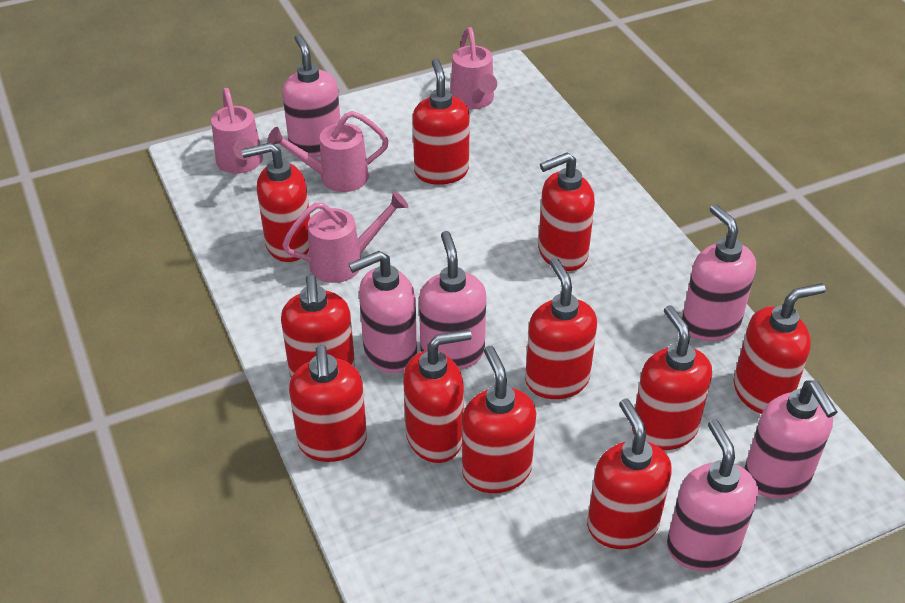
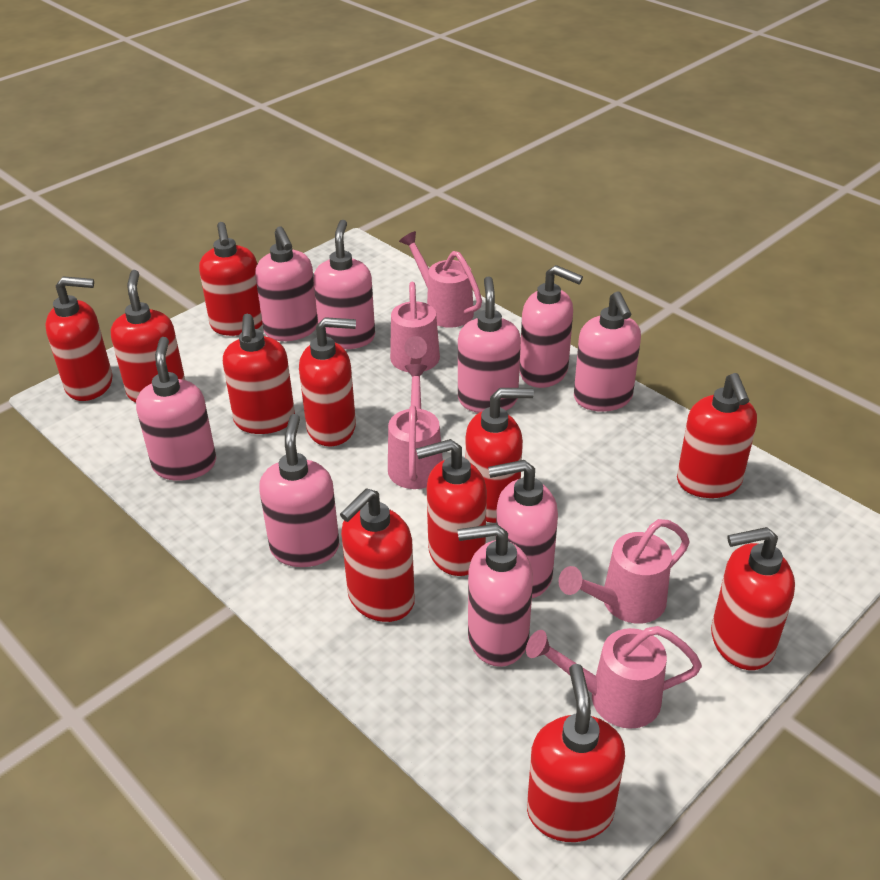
pink soap dispenser: [282,34,340,157] [349,251,417,373] [419,231,486,370] [667,419,758,571] [682,204,756,341] [744,380,837,499] = 6 -> [136,337,216,481] [255,226,318,341] [259,414,339,567] [314,220,375,349] [458,276,521,413] [458,524,533,667] [488,460,558,598] [519,265,583,388] [574,291,641,412] = 9
pink watering can: [211,88,263,174] [267,111,389,192] [282,191,409,283] [450,27,497,109] = 4 -> [388,364,443,489] [390,282,440,372] [399,231,482,328] [526,626,702,729] [559,519,690,624] = 5

